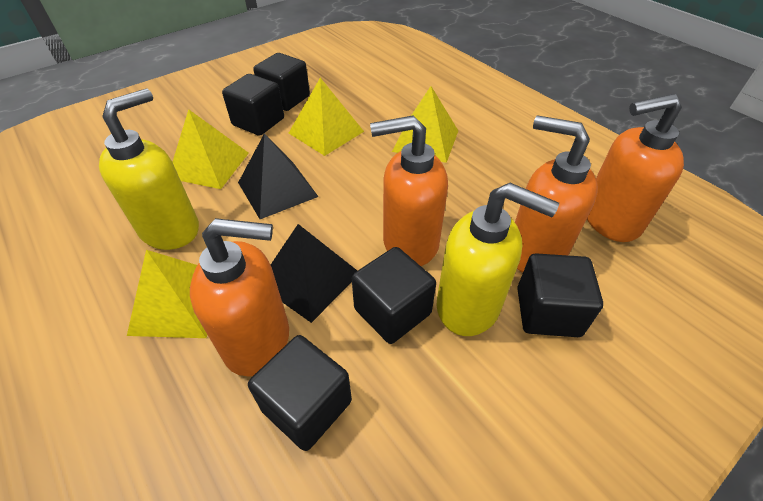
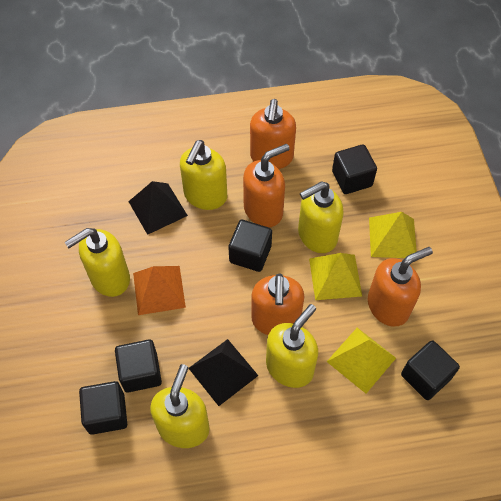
orange pyramid: none = 0 -> [133,266,186,315] = 1
yellow pyramid: [127,250,207,338] [173,109,249,189] [289,78,364,156] [392,86,458,163] = 4 -> [309,253,362,300] [327,328,396,393] [369,212,417,258] = 3
yellow soap dispenser: [99,89,199,250] [437,183,559,336] = 2 -> [65,228,130,297] [150,364,210,448] [180,140,227,210] [266,304,318,388] [298,181,344,253] = 5

